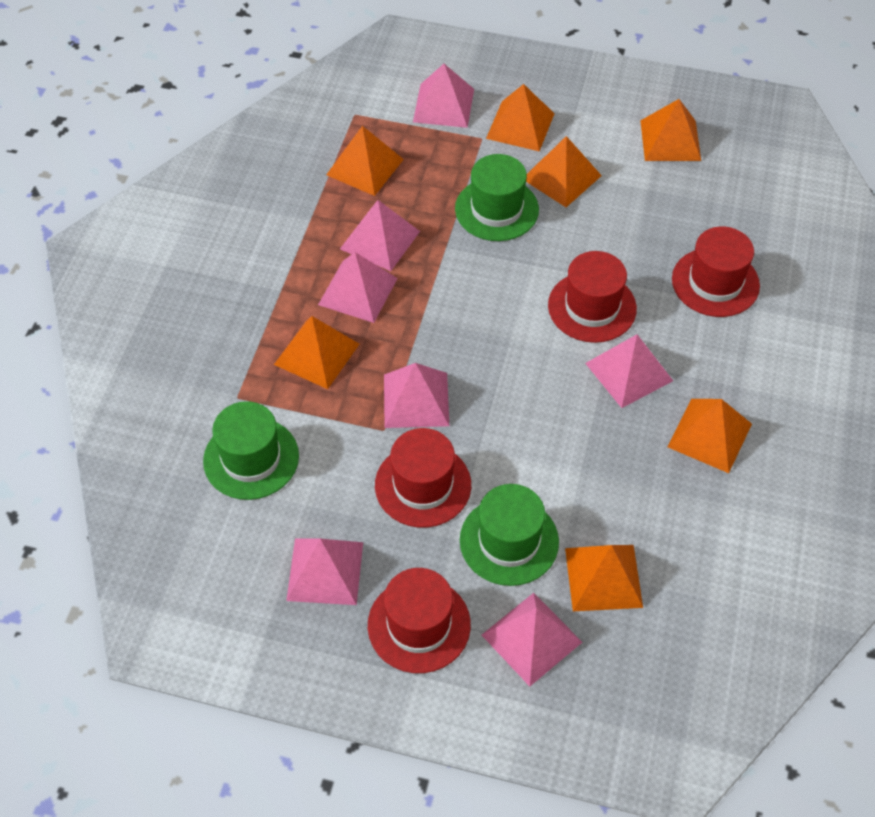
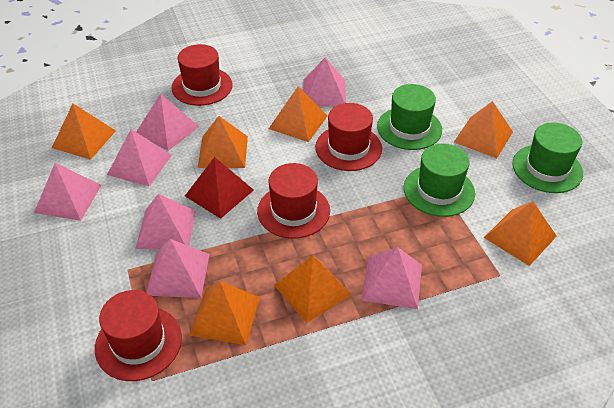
red pyramid: none = 0 -> [185,157,254,219] = 1

